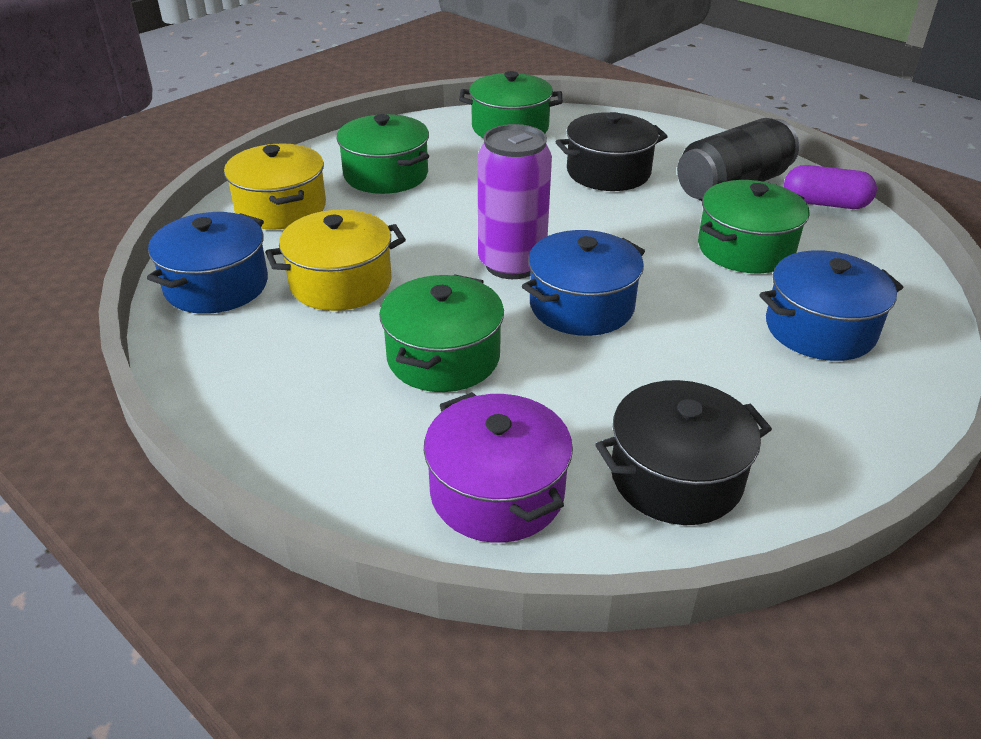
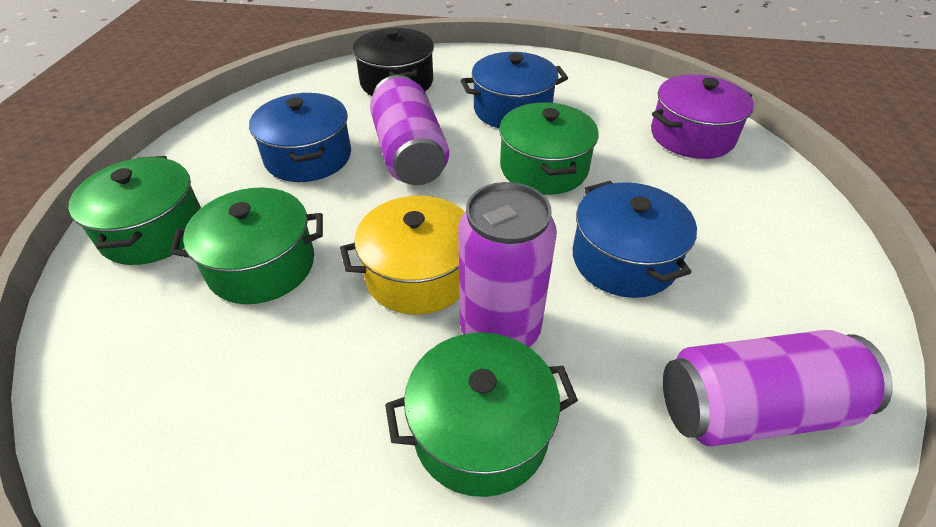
black can: [677,118,799,201] = 1 -> none = 0
black pot: [556,112,668,191] [595,380,772,525] = 2 -> [353,28,434,96] = 1
purple can: [478,124,552,279] = 1 -> [370,75,449,185] [458,182,557,347] [663,330,893,446] = 3
purple capsule: [784,165,877,209] = 1 -> none = 0
yellow pot: [224,143,326,230] [265,209,406,311] = 2 -> [340,196,465,315] = 1

